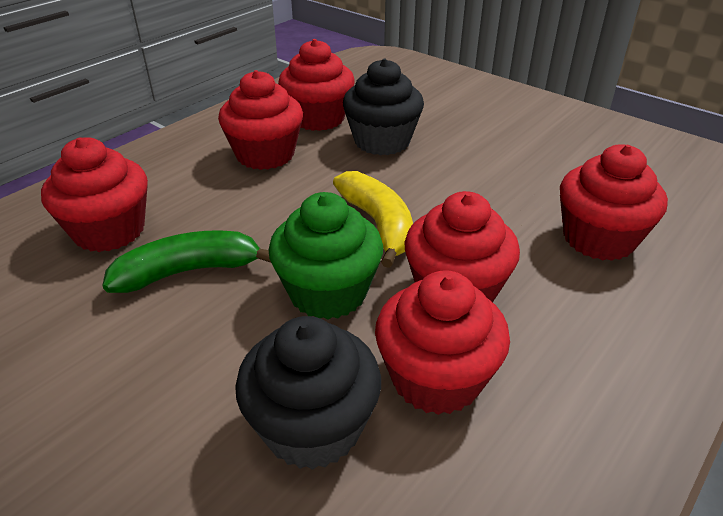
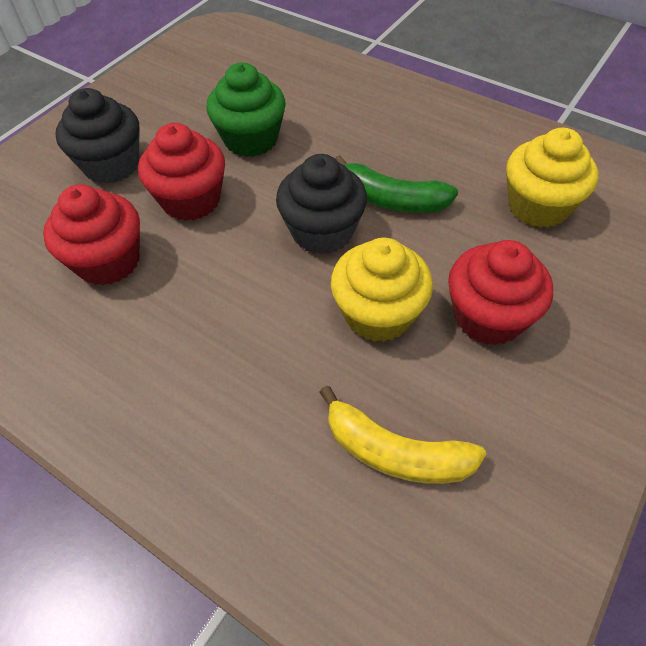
red cupcake: [41,137,148,252] [218,70,303,170] [278,39,355,131] [375,270,510,415] [405,191,520,302] [560,144,668,261] = 6 -> [43,184,140,285] [138,123,225,221] [448,240,553,345] = 3
yellow cupcake: none = 0 -> [331,238,433,342] [506,128,599,228] = 2

